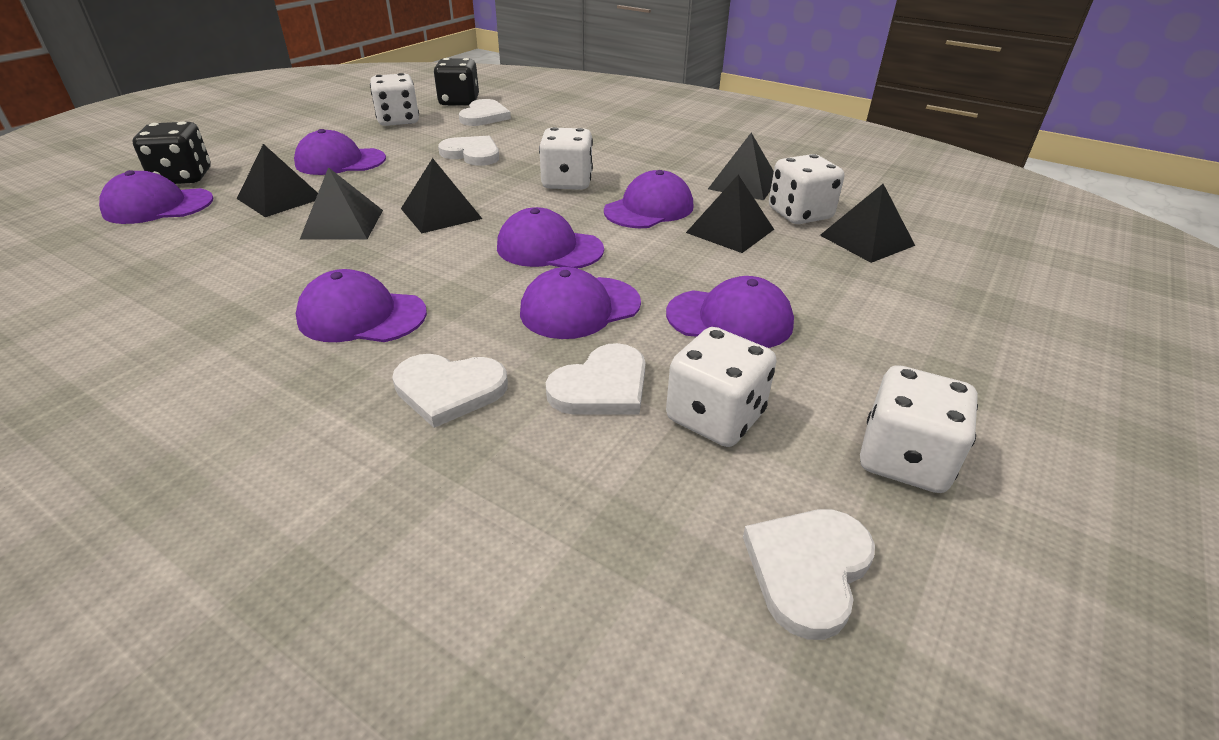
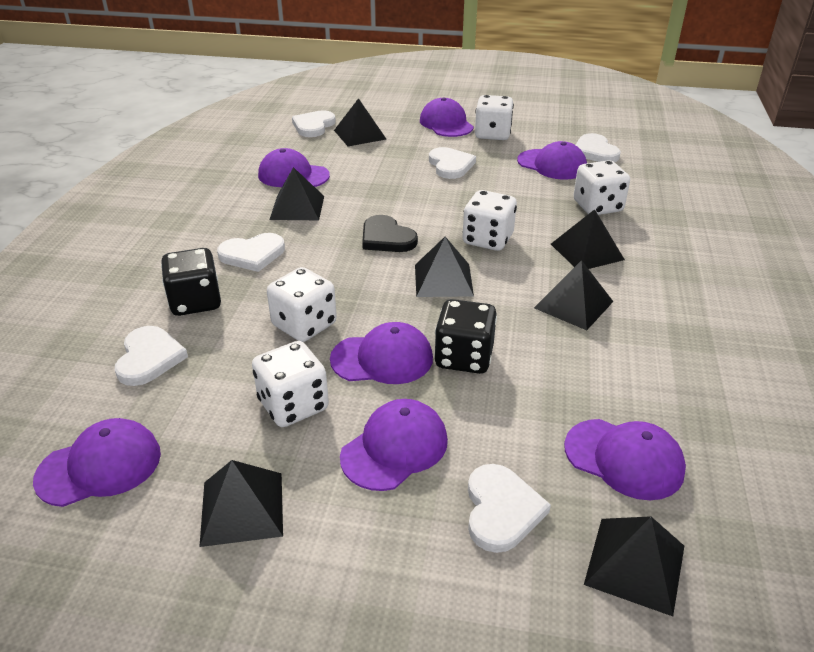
black heart: none = 0 -> [362,215,418,252] = 1
black pyramid: [237,144,318,217] [300,167,383,240] [401,158,482,233] [686,175,774,253] [708,133,774,200] [820,184,915,263] = 6 -> [199,460,283,547] [270,167,324,220] [334,98,386,146] [415,237,474,297] [534,260,613,330] [551,209,625,269] [584,516,684,616] = 7
white heart: [392,354,508,428] [438,136,499,166] [459,99,511,126] [546,343,646,415] [743,509,875,640] = 5 -> [115,326,188,386] [217,233,285,272] [292,110,336,137] [429,147,476,179] [468,464,551,553] [576,133,621,162] = 6

